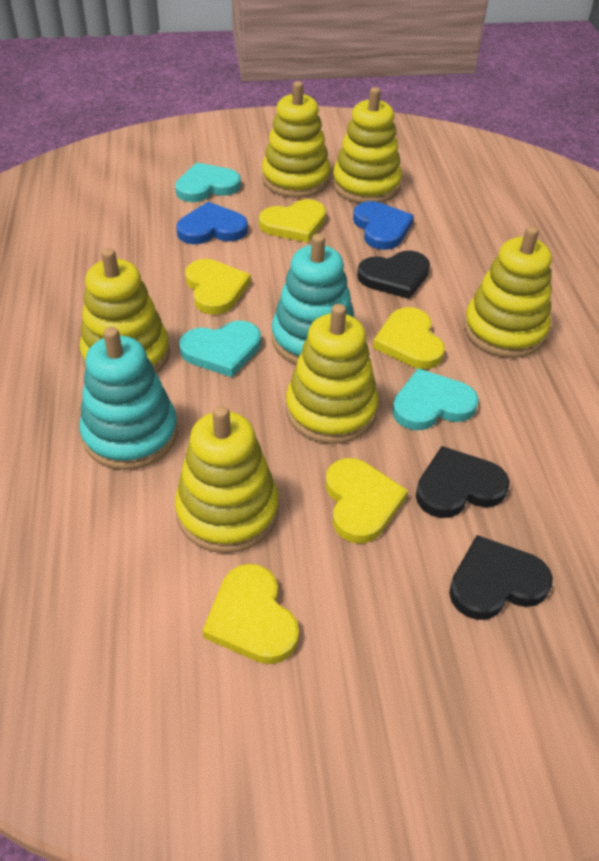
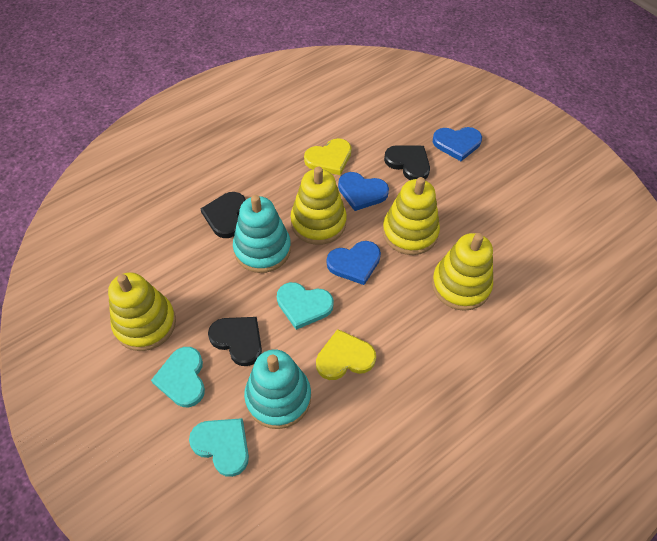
blue heart: [176,202,248,244] [353,201,414,250] = 2 -> [327,241,381,285] [338,172,389,211] [433,127,482,161] = 3
yellow heart: [185,259,251,315] [202,564,299,664] [259,199,326,243] [325,458,408,543] [373,307,445,369] = 5 -> [304,138,352,175] [316,329,376,380] = 2
yellow stacking toy: [80,248,170,374] [175,405,279,553] [262,81,331,198] [286,304,379,444] [332,87,402,203] [464,226,552,358] = 6 -> [108,272,176,351] [290,167,347,245] [383,177,440,255] [432,233,493,311] = 4

